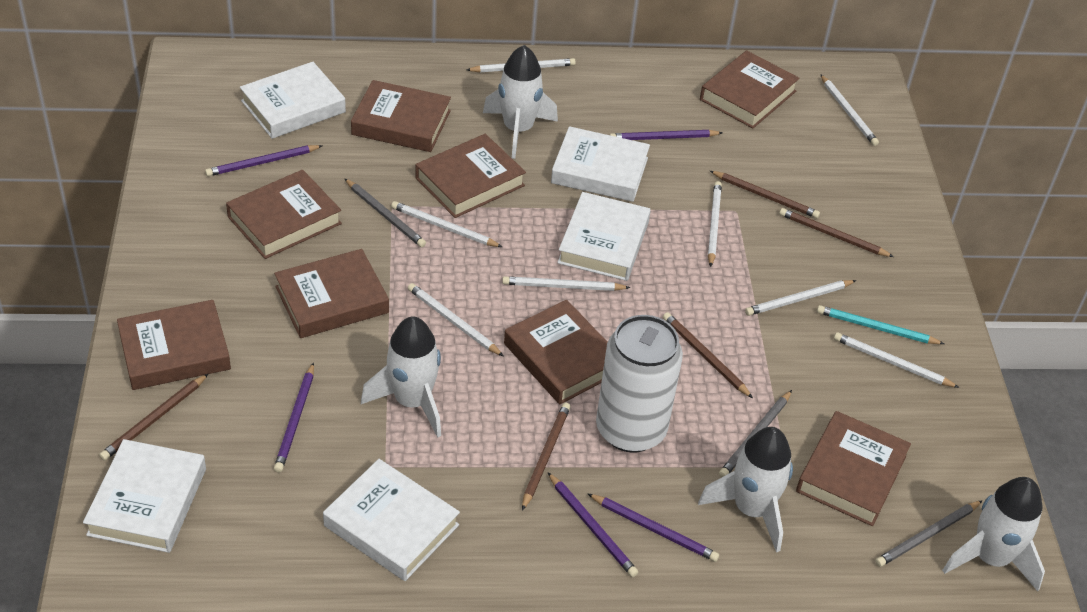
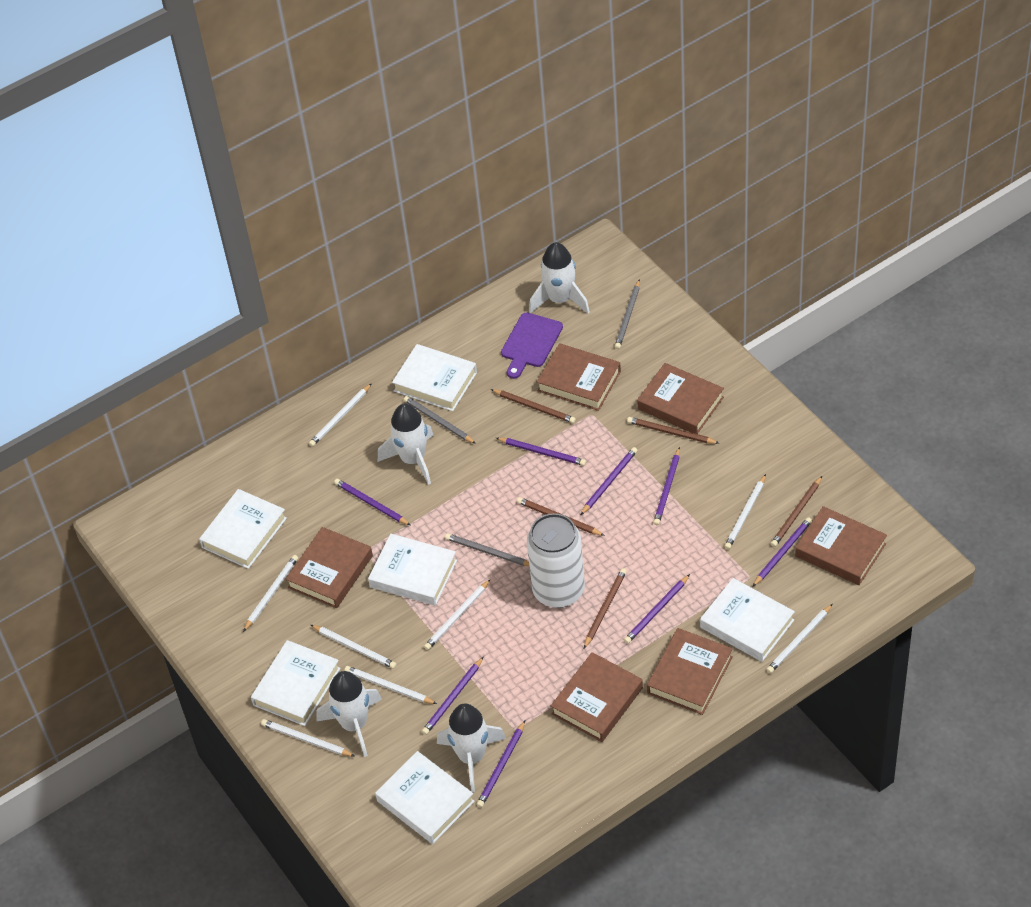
brown book: [117,300,231,390] [226,170,342,259] [274,249,389,338] [351,80,451,152] [415,134,526,218] [504,300,607,404] [700,50,799,129] [796,411,911,526] = 8 -> [286,527,373,608] [537,343,621,411] [551,652,643,742] [637,363,724,434] [647,628,733,715] [795,506,887,585] = 6
purple cutting board: none = 0 -> [501,312,563,379] = 1
purple pencil: [205,145,323,177] [274,362,314,472] [548,473,638,577] [587,493,719,562] [610,130,723,140] = 5 -> [334,479,410,525] [422,657,483,735] [477,720,525,808] [496,438,586,466] [581,447,637,515] [624,574,690,644] [653,447,680,525] [752,517,812,587] = 8
turquoise pencil: [817,305,944,344] = 1 -> none = 0
white book: [83,439,206,553] [240,62,346,139] [323,459,460,581] [551,126,650,202] [557,192,651,281] = 5 -> [199,489,287,569] [251,640,341,726] [368,534,457,606] [375,751,475,844] [392,344,477,411] [700,578,795,662] = 6

